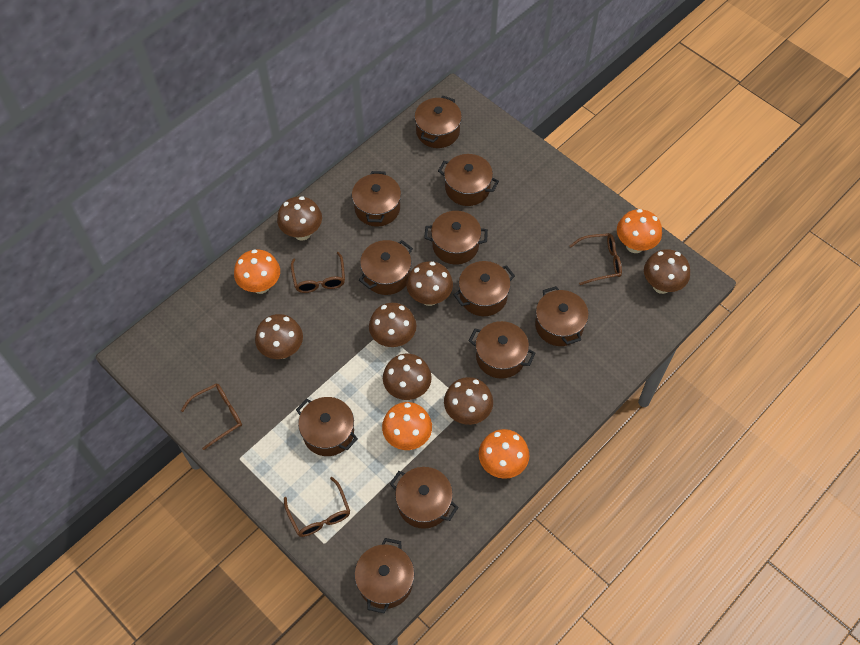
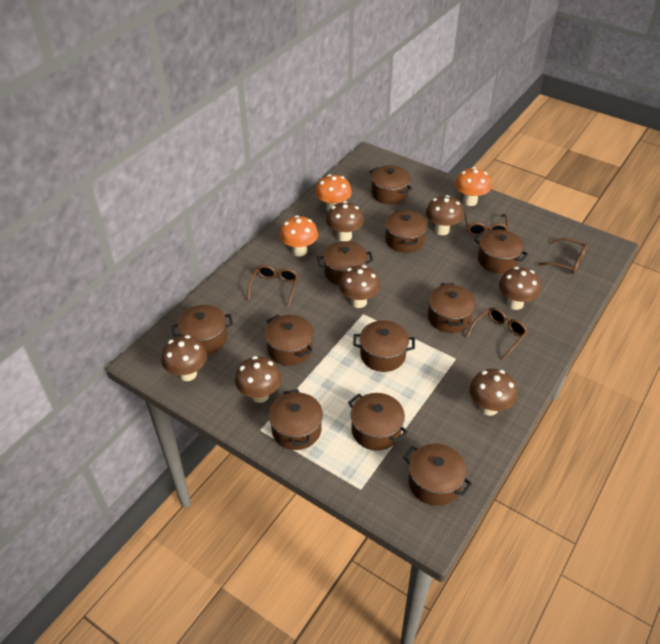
orange mushroom: [234,249,280,294] [382,402,432,450] [479,429,529,479] [617,209,662,253] = 4 -> [280,215,318,257] [316,174,352,211] [455,167,491,206] = 3

